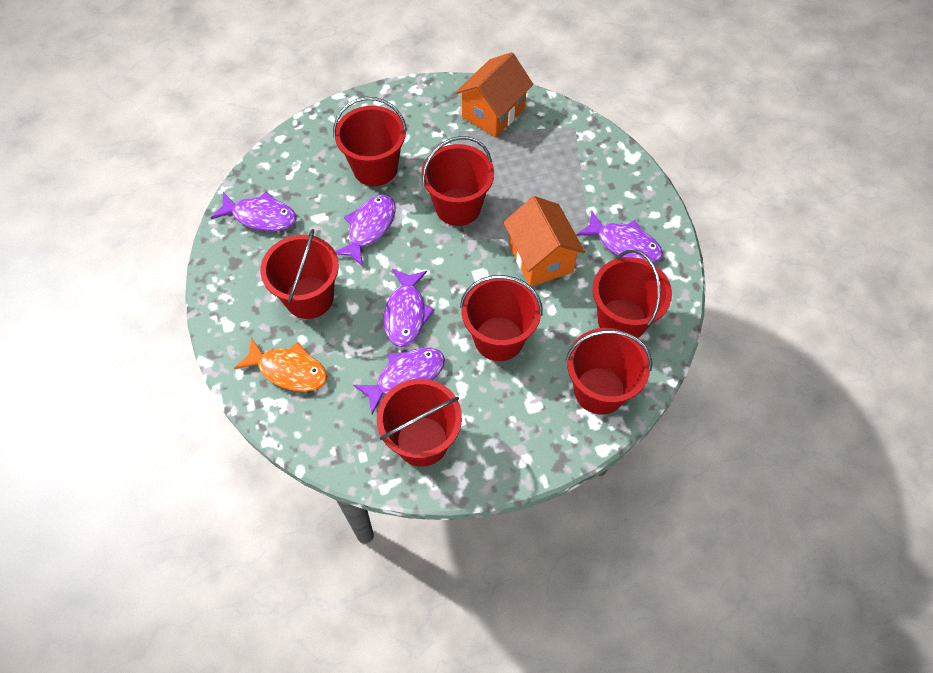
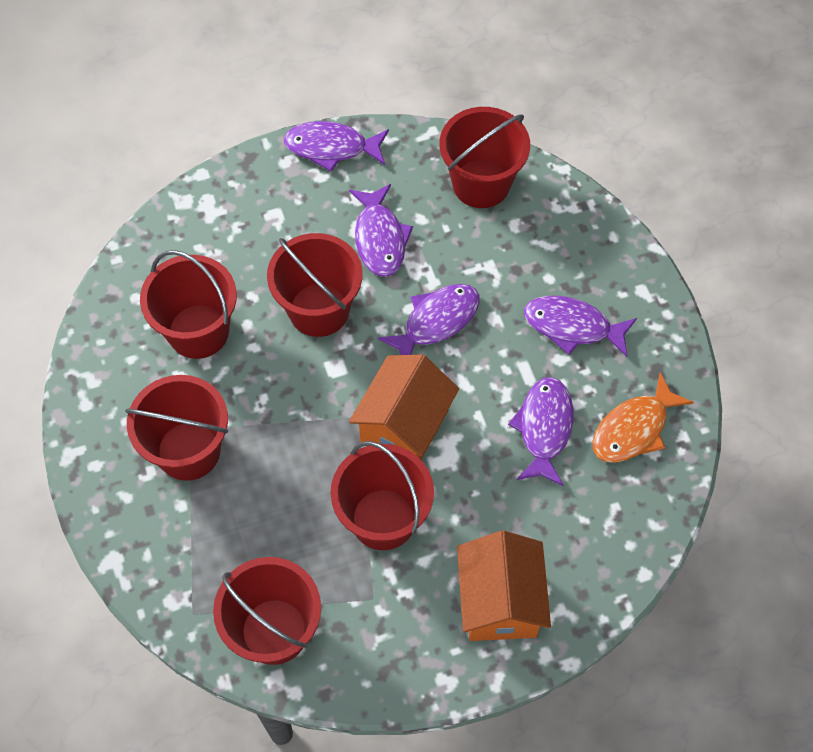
red bucket: [260,229,339,319] [333,97,407,186] [377,379,462,467] [421,136,494,226] [460,275,543,361] [566,328,652,415] [592,249,672,338] = 7 -> [125,375,228,481] [140,250,237,359] [213,557,321,665] [267,233,363,337] [331,441,434,550] [440,107,530,208] = 6

